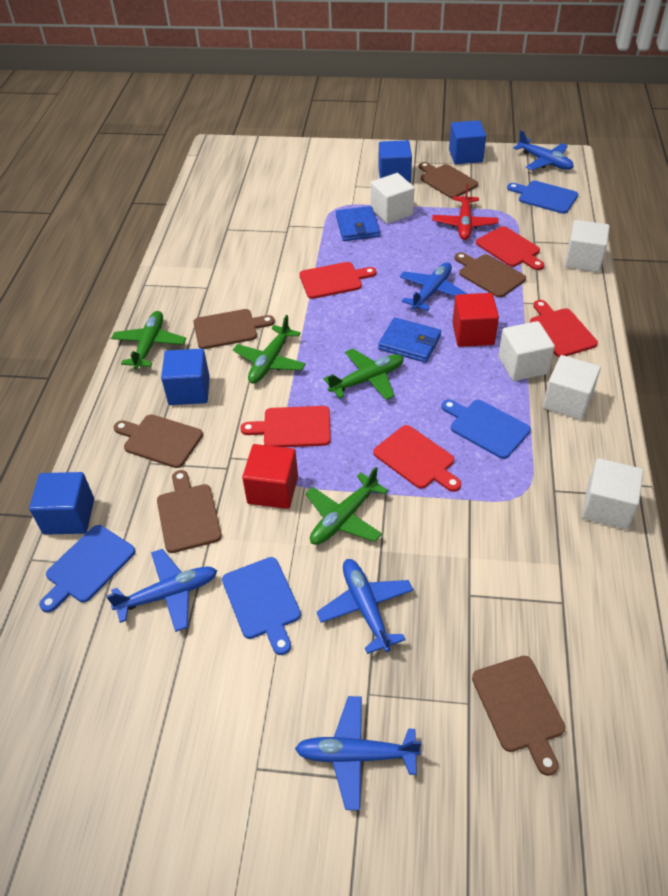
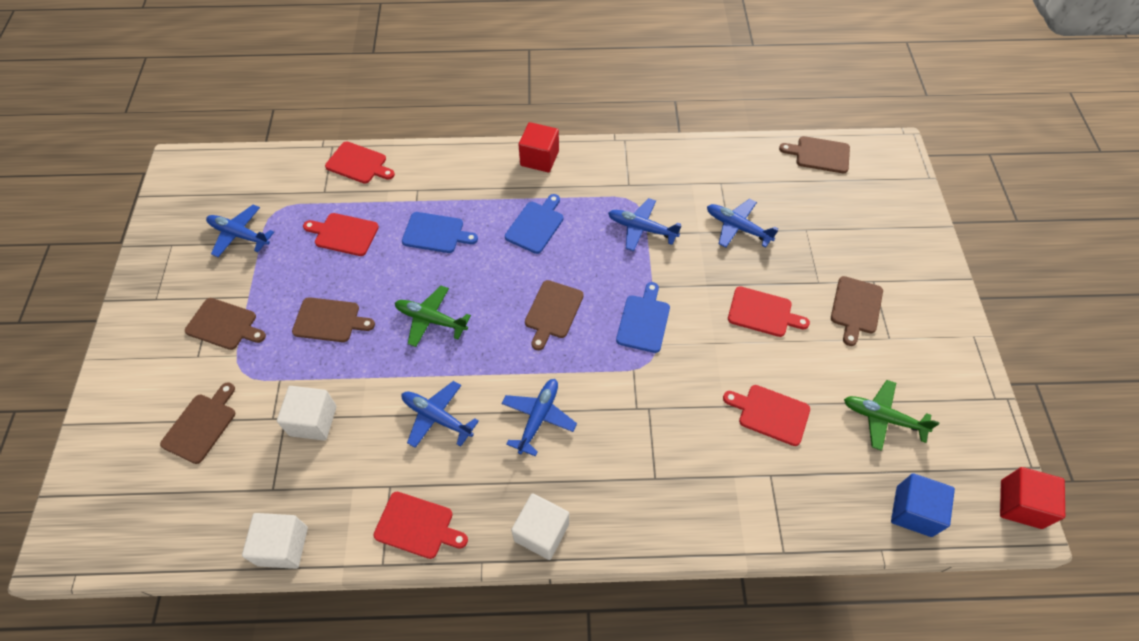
blue cube: [29,472,94,535] [161,349,210,405] [378,140,412,183] [449,120,486,164] = 4 -> [891,474,955,537] = 1
blue cutting board: [39,525,135,613] [222,557,301,655] [441,399,531,459] [507,181,578,214] = 4 -> [402,212,478,253] [505,194,564,254] [616,282,670,353] = 3
blue wallet: [336,206,380,241] [378,317,441,363] = 2 -> none = 0
green plane: [111,311,186,369] [233,315,306,384] [305,467,388,545] [324,349,404,400] = 4 -> [395,286,471,347] [844,380,940,451] = 2
red plane: [432,184,498,240] = 1 -> none = 0
white cube: [371,173,414,224] [498,321,555,381] [543,355,601,420] [565,220,610,272] [582,458,644,529] = 5 -> [242,513,308,569] [277,386,337,441] [511,493,569,560] = 3

